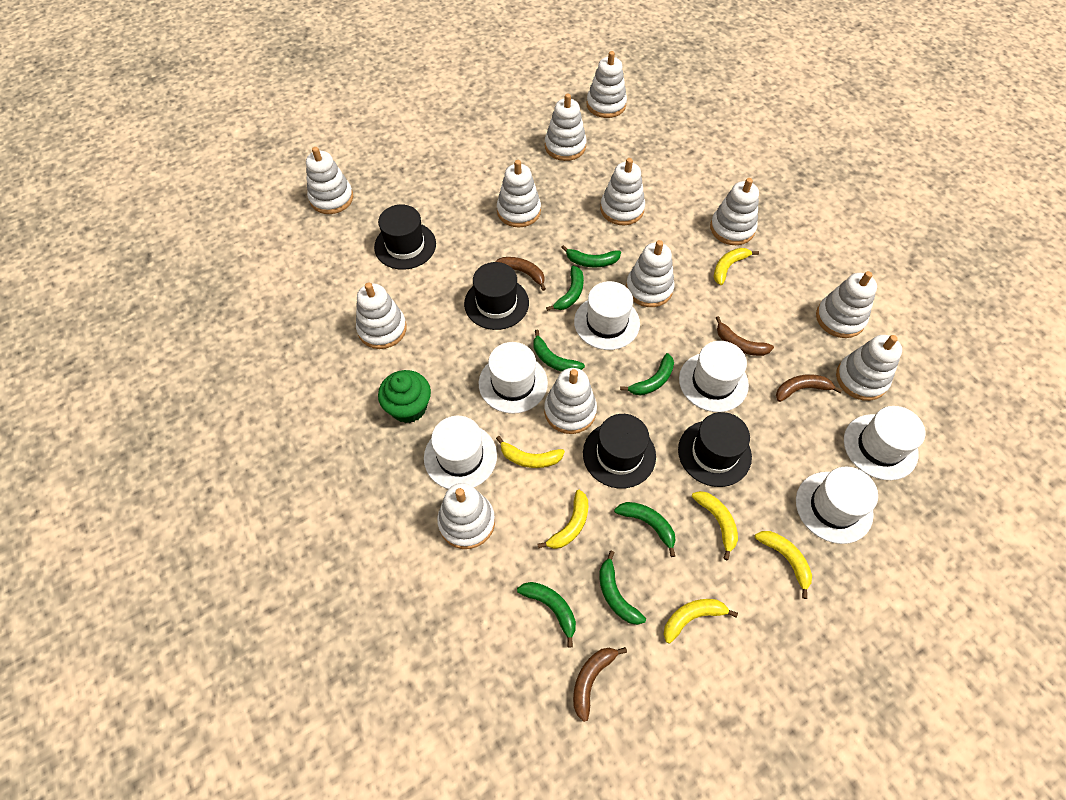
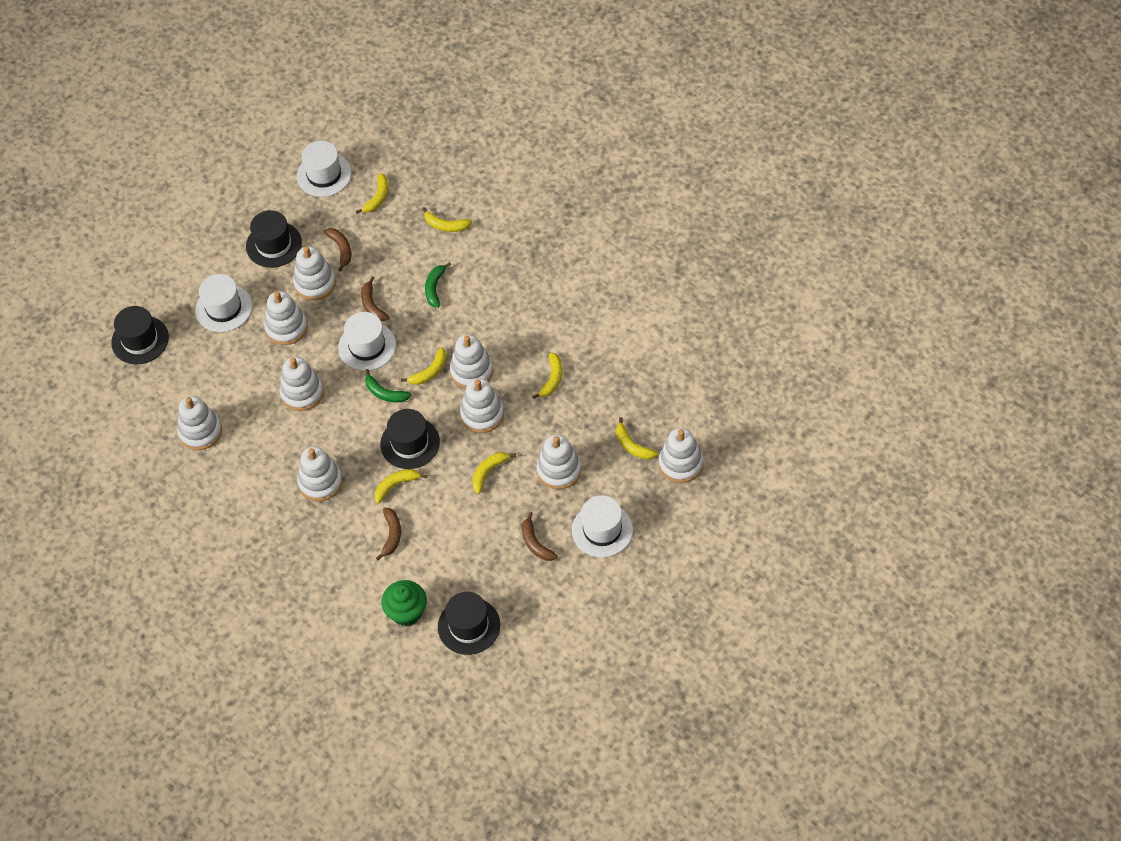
green banana: [517,582,576,648] [533,330,585,372] [546,266,584,311] [561,245,621,268] [599,551,646,625] [614,502,676,557] [620,353,674,395] = 7 -> [365,369,411,402] [425,262,451,308] = 2
white hat: [424,416,497,489] [479,342,548,414] [574,281,640,350] [679,341,749,412] [796,467,878,544] [844,406,925,480] = 6 -> [195,274,252,332] [297,141,352,197] [338,312,396,371] [572,495,633,557] = 4
white stacking toy: [306,147,353,214] [356,282,407,349] [437,483,495,549] [497,160,541,227] [544,368,597,434] [545,93,587,161] [586,51,627,118] [600,158,645,225] [626,240,675,307] [710,178,759,245] [816,271,877,338] [836,335,902,401] = 12 -> [177,396,222,450] [264,291,308,345] [279,357,324,411] [293,246,336,300] [297,447,343,501] [450,335,493,389] [460,378,504,433] [536,434,581,489] [659,428,703,483] = 9
yellow banana: [496,436,565,468] [538,490,588,549] [663,599,738,644] [692,491,738,560] [714,248,759,285] [755,531,812,599] = 6 -> [356,173,389,214] [374,469,427,504] [401,347,447,385] [422,207,472,232] [472,452,516,494] [532,353,562,399] [616,417,658,460] = 7

